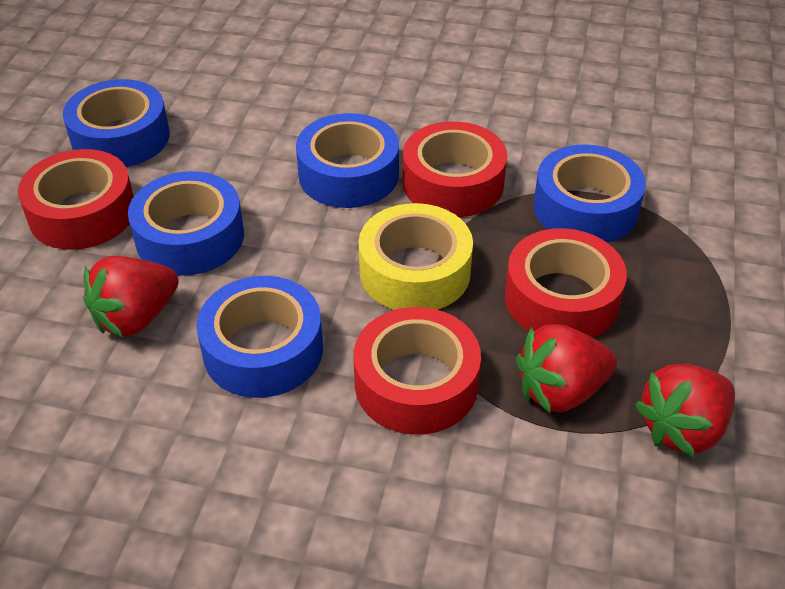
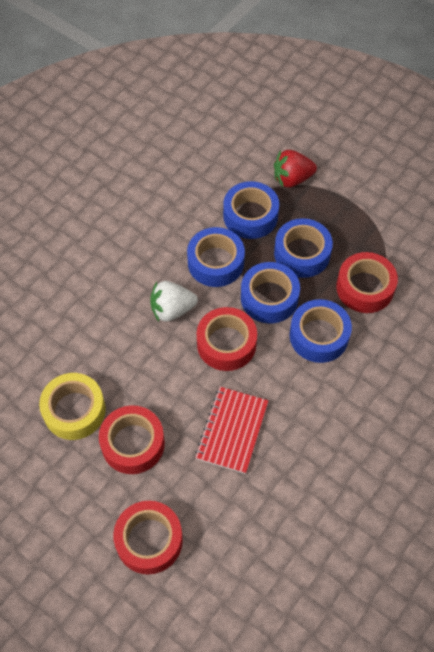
red notebook: none = 0 -> [195,387,268,474] = 1
red strawberry: [83,256,179,338] [516,324,617,413] [635,364,735,457] = 3 -> [274,150,317,188] = 1
white strawberry: none = 0 -> [150,281,198,322] = 1

